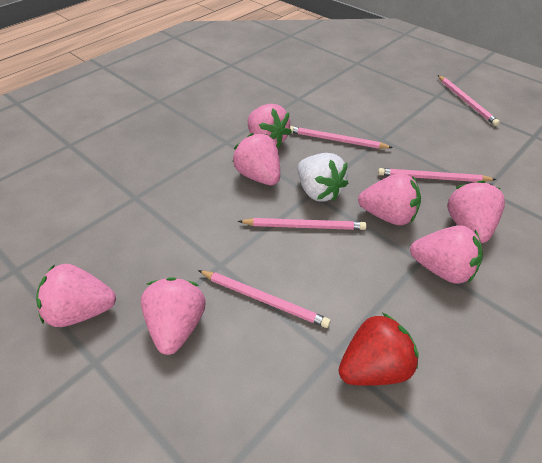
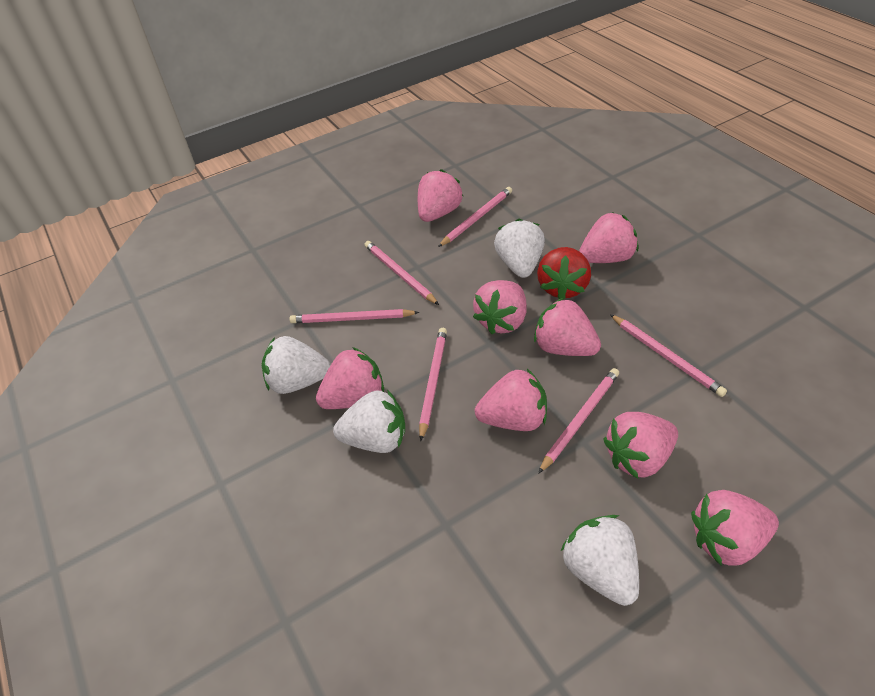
pink pencil: [198,270,331,328] [238,218,367,230] [290,126,393,149] [378,168,496,182] [438,75,500,126] = 5 -> [290,309,419,323] [365,241,439,305] [419,328,447,441] [438,187,512,247] [538,368,619,474] [610,314,727,397] = 6
pink strawberry: [36,264,116,327] [141,277,206,355] [233,133,280,185] [248,104,292,148] [358,173,421,225] [410,225,483,284] [447,180,505,243] = 7 -> [316,347,384,409] [418,169,463,222] [473,280,527,334] [475,369,547,431] [534,298,601,356] [579,212,638,263] [603,412,678,479] [691,490,779,566] = 8
white strawberry: [298,153,348,202] = 1 -> [262,336,331,394] [333,390,405,453] [494,219,545,278] [561,515,639,606] = 4

